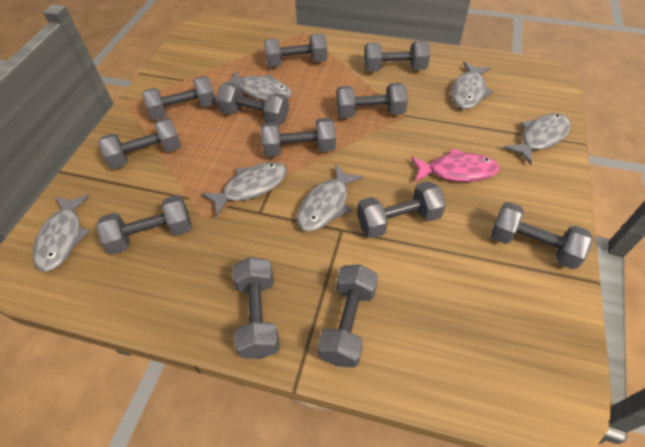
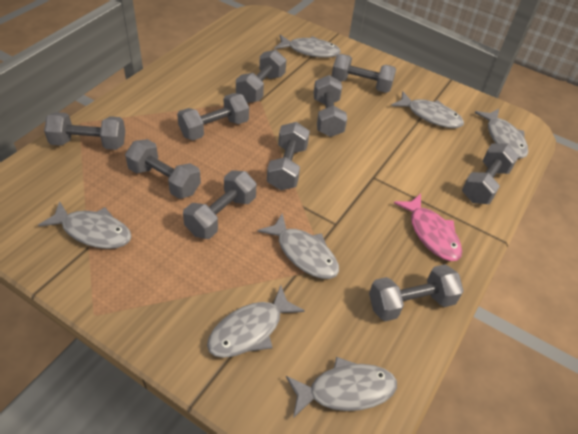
grey dumbbell: [96,195,191,255] [98,117,181,169] [142,76,216,120] [216,82,289,124] [232,257,280,359] [261,118,336,157] [264,33,327,67] [318,264,378,368] [337,83,408,118] [357,181,446,238] [364,41,430,72] [491,202,593,269] = 12 -> [44,112,125,150] [125,139,201,199] [177,93,249,140] [183,170,257,239] [236,50,286,103] [267,122,310,190] [314,75,347,137] [332,54,396,93] [369,264,464,321] [462,144,519,204] = 10
grey fish: [33,195,89,272] [201,162,287,217] [221,70,292,101] [296,164,364,231] [452,62,493,109] [504,113,571,164] = 6 -> [38,201,132,249] [207,285,305,358] [258,213,339,279] [274,35,341,58] [286,357,397,418] [391,91,464,128] [475,109,528,158] = 7

